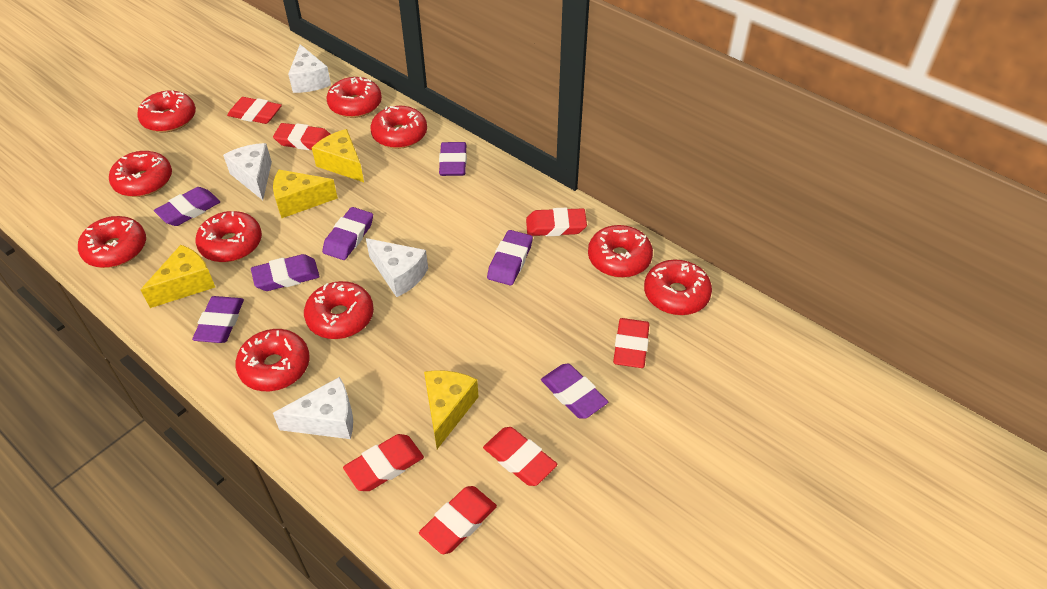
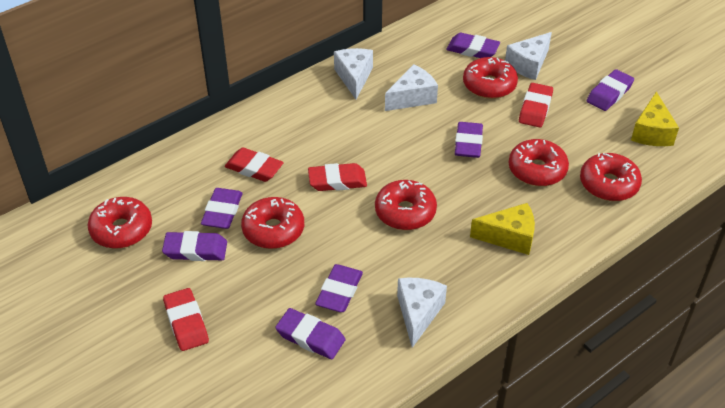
red donut: [78,216,146,268] [109,151,172,197] [137,90,196,132] [196,211,262,262] [235,329,310,391] [304,281,374,339] [327,77,382,118] [370,106,427,149] [588,225,653,278] [644,259,712,315] = 10 -> [88,197,152,249] [241,197,304,249] [375,180,437,230] [463,57,518,99] [508,139,569,186] [580,153,642,201] = 6
red eraser: [227,97,282,124] [273,123,330,150] [343,434,424,491] [419,486,497,554] [483,427,557,486] [526,208,587,236] [613,318,649,368] = 7 -> [163,288,209,351] [225,148,284,182] [308,163,367,191] [519,83,553,128] = 4
yellow cheese: [141,245,215,308] [273,170,338,218] [312,129,364,182] [424,370,479,449] = 4 -> [470,203,535,255] [631,92,679,146] = 2

